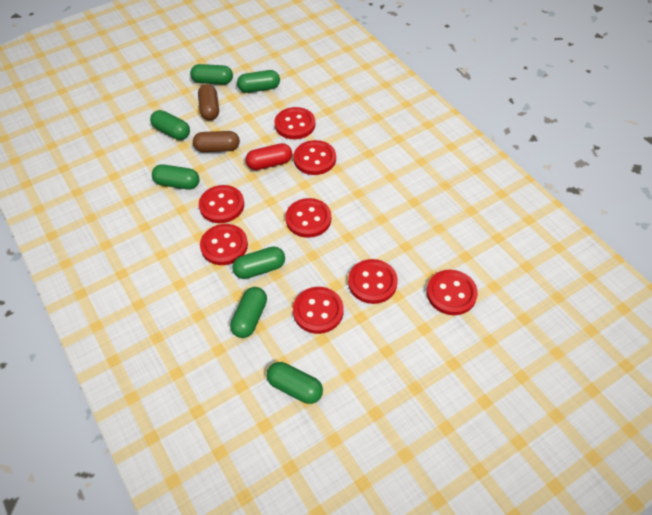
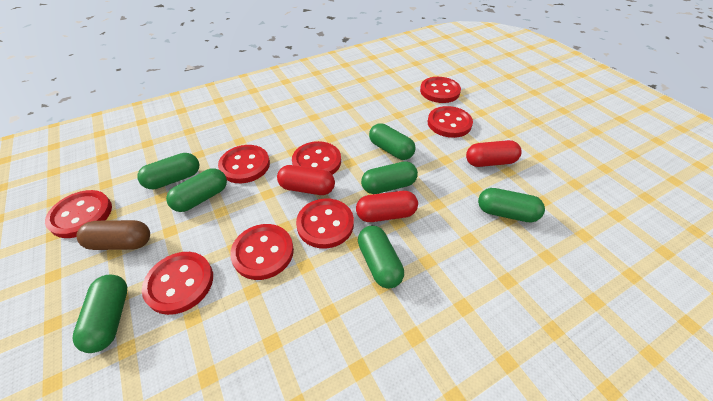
brown capsule: [193,131,240,152] [198,84,219,121] = 2 -> [76,220,150,250] = 1
red capsule: [245,143,292,170] = 1 -> [277,165,335,195] [356,191,418,222] [466,140,522,167] = 3

